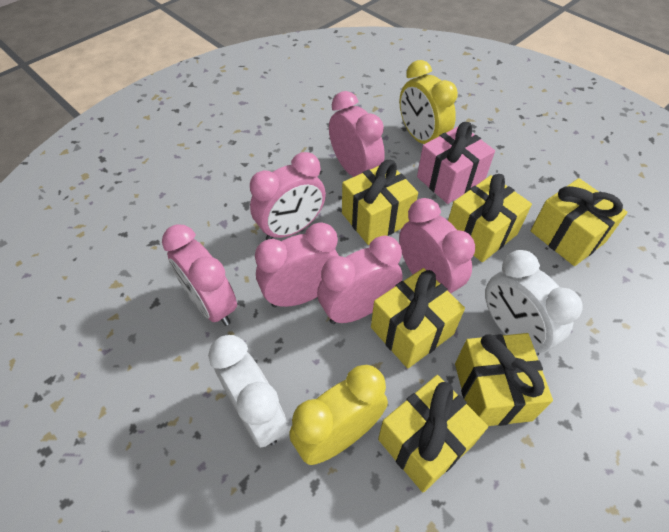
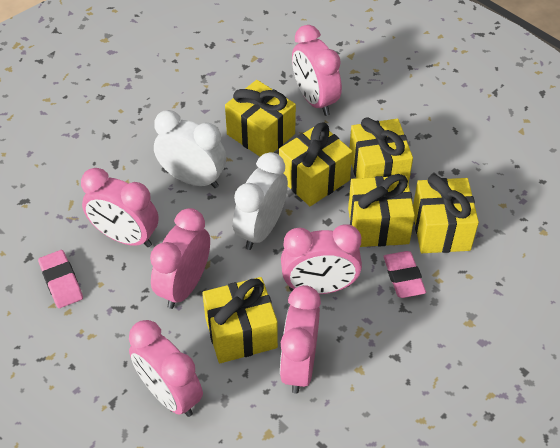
pink eraser: none = 0 -> [38,250,83,308] [383,251,426,298] = 2
pink gift: [417,122,495,204] = 1 -> none = 0
yellow clock: [289,365,388,465] [400,60,458,144] = 2 -> none = 0

